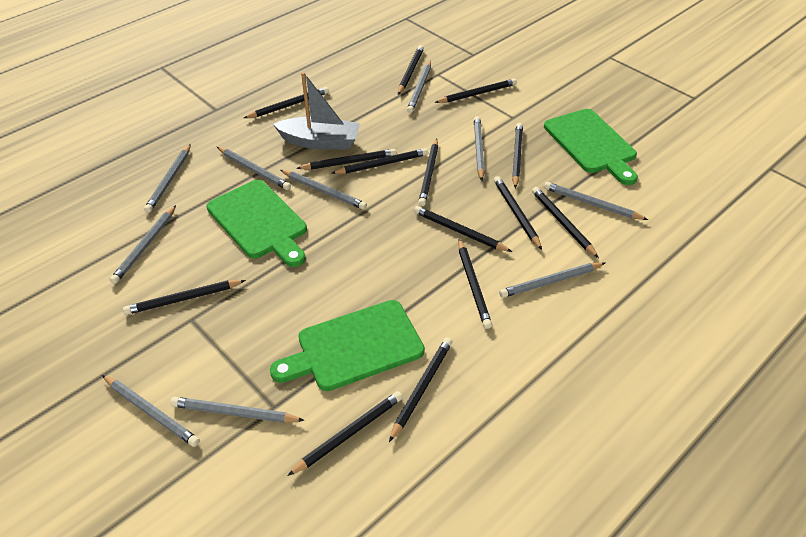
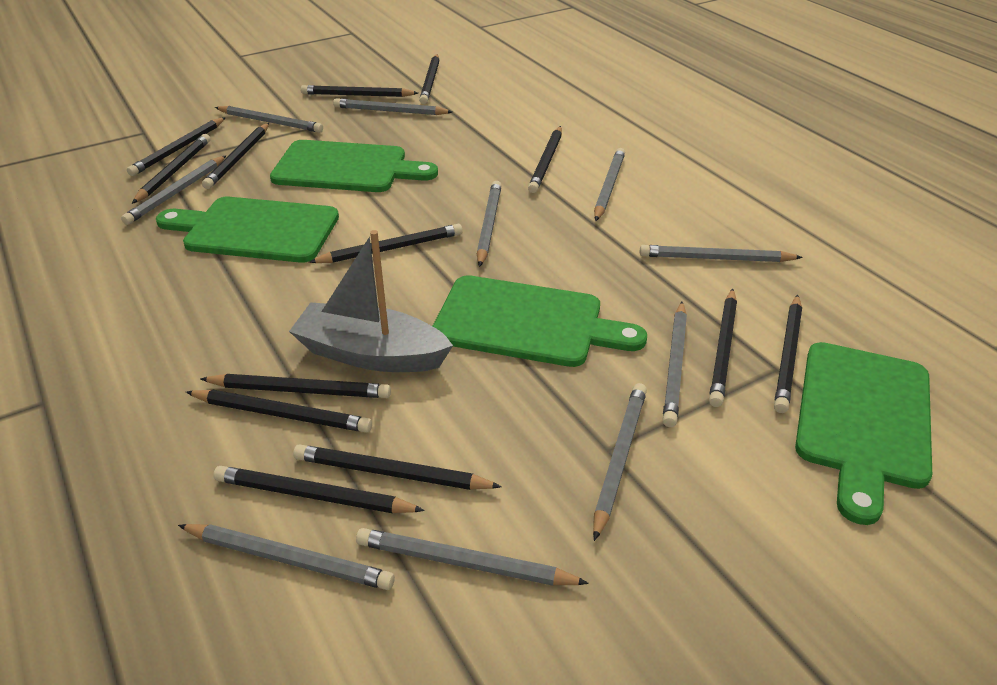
black pencil: [123,280,246,315] [244,87,329,118] [287,391,403,476] [296,149,396,170] [331,148,428,174] [389,338,452,442] [398,45,424,95] [414,206,512,252] [418,138,438,206] [434,78,517,103] [458,239,492,329] [494,176,542,250] [512,123,523,188] [532,187,599,258] = 14 -> [127,117,226,176] [132,134,210,204] [186,390,372,433] [200,374,391,398] [202,123,269,189] [213,466,425,513] [293,445,502,490] [301,85,418,97] [309,224,463,263] [419,54,439,104] [528,126,562,193] [709,289,737,407] [774,295,802,413] = 13
green cutting board: [207,180,307,267] [270,300,425,391] [544,109,638,185] = 3 -> [156,197,339,263] [270,140,438,192] [433,275,647,367] [795,342,932,525] = 4

